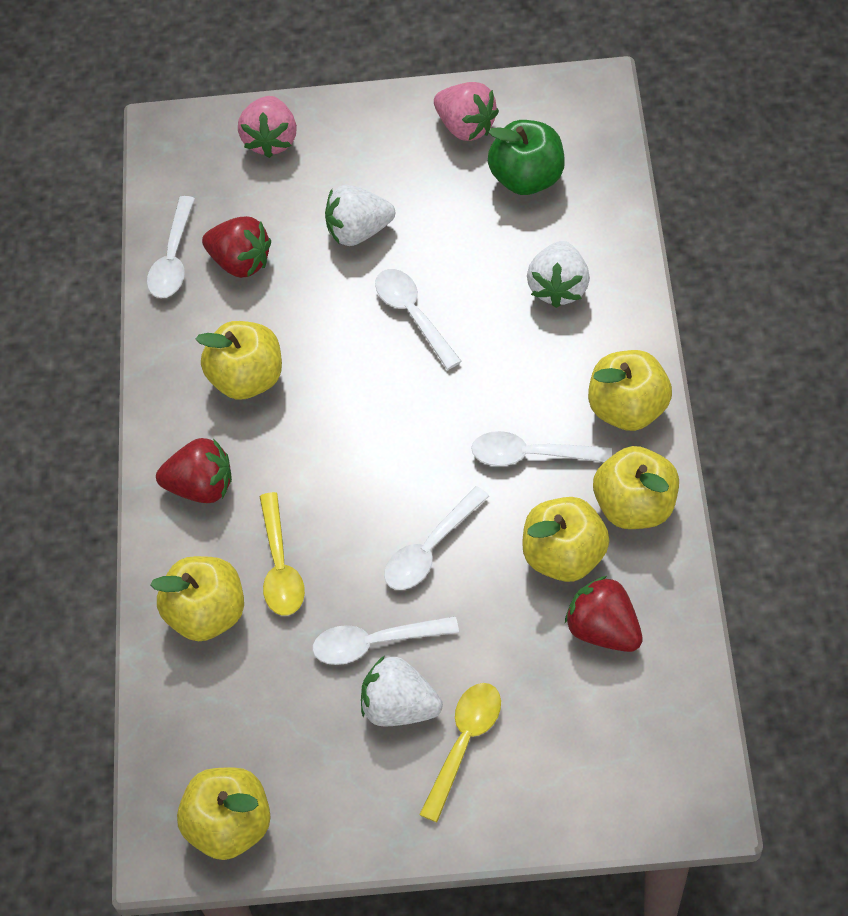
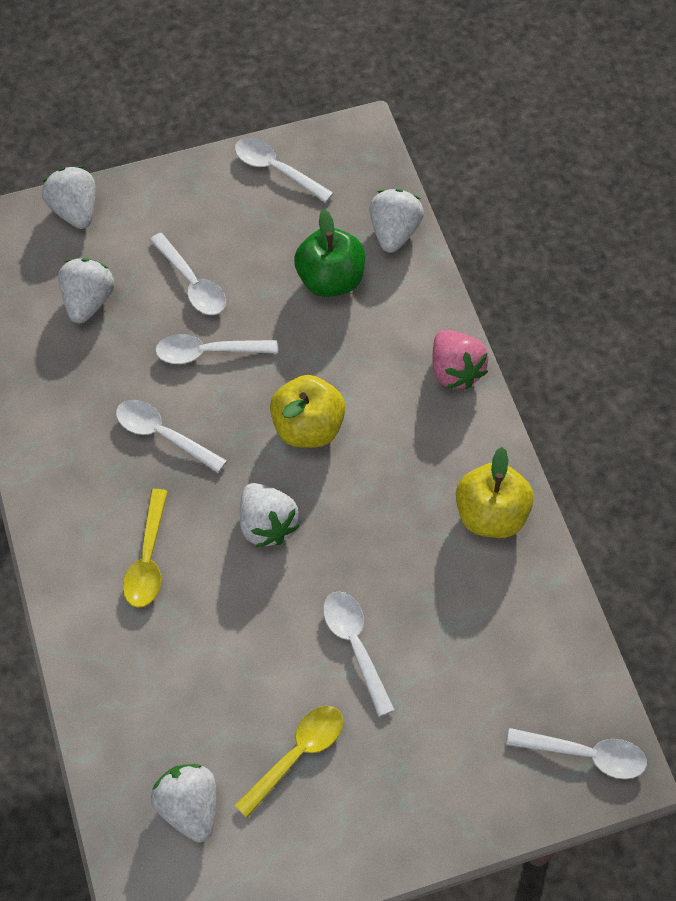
pink strawberry: [238,96,297,158] [434,82,499,141] = 2 -> [432,330,489,389] = 1
red strawberry: [156,438,232,503] [202,216,271,278] [565,576,643,652] = 3 -> none = 0
white spoon: [147,196,195,298] [312,616,459,665] [375,269,462,370] [384,486,489,590] [471,431,612,466] = 5 -> [116,400,227,473] [150,233,226,315] [155,334,278,364] [235,138,333,203] [323,591,394,717] [507,728,647,779] = 6
white strawberry: [325,185,395,246] [361,656,443,727] [527,241,590,308] = 3 -> [42,166,95,229] [58,258,114,324] [151,764,216,842] [240,483,299,548] [369,189,424,253] = 5
yellow apple: [150,556,244,641] [177,768,271,860] [196,321,282,400] [522,497,609,582] [588,350,672,431] [593,446,679,529] = 6 -> [270,375,346,448] [456,447,534,538] = 2

